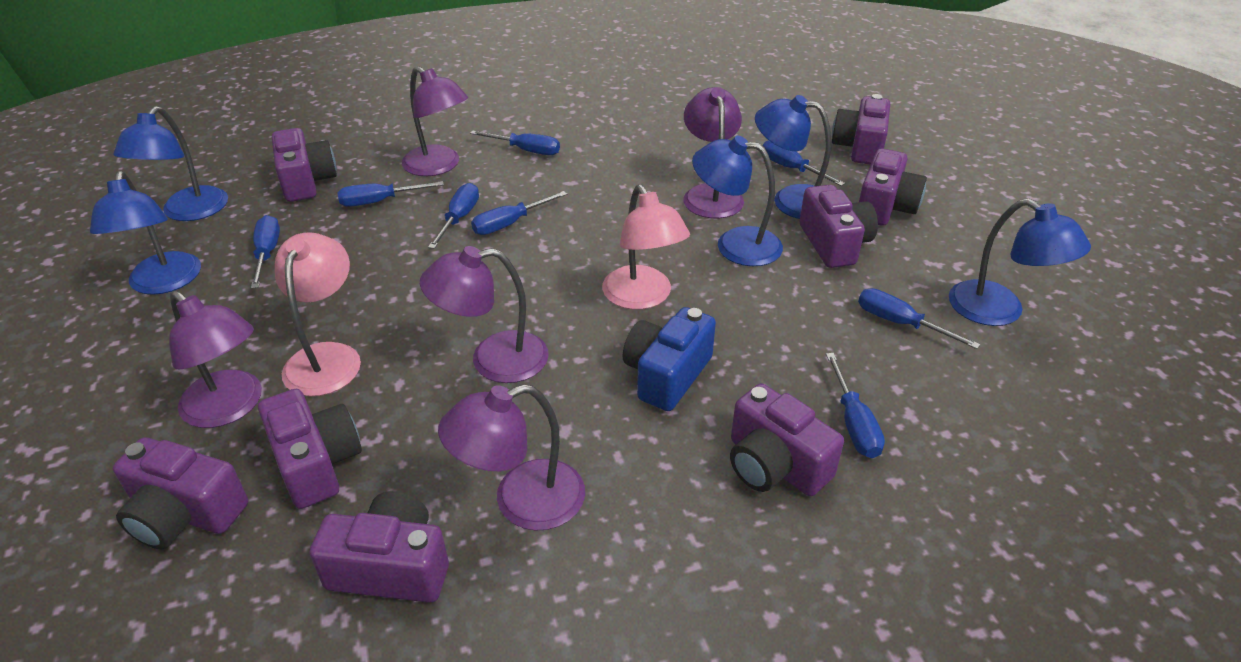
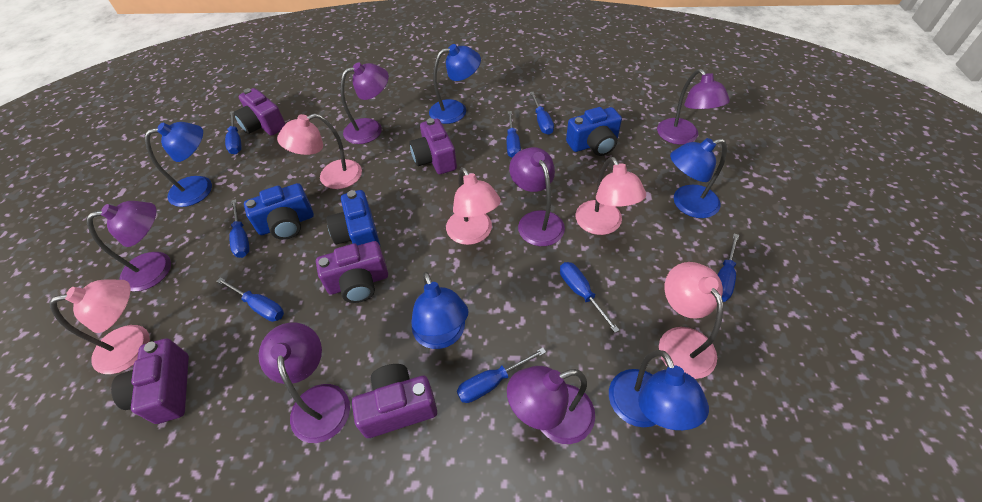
blue camera: [623,307,716,411] = 1 -> [244,183,314,240] [326,190,380,246] [566,107,622,156] = 3
pink lamp: [275,232,361,396] [602,185,690,310] = 2 -> [49,280,150,374] [277,113,362,189] [446,167,501,245] [575,157,646,235] [659,262,723,379] = 5
purple camera: [113,437,248,550] [258,389,362,509] [272,128,337,202] [309,491,449,603] [730,384,844,496] [799,185,878,268] [832,94,890,165] [859,149,927,226] = 8 -> [111,338,189,424] [233,88,285,136] [316,241,388,303] [352,364,437,438] [409,118,457,174] = 5
purple lamp: [169,291,262,428] [402,66,468,176] [420,246,549,383] [438,384,585,531] [683,87,744,219] = 5 -> [87,201,171,291] [258,323,350,443] [341,62,389,144] [507,366,595,444] [509,147,565,246] [657,69,730,145] = 6

